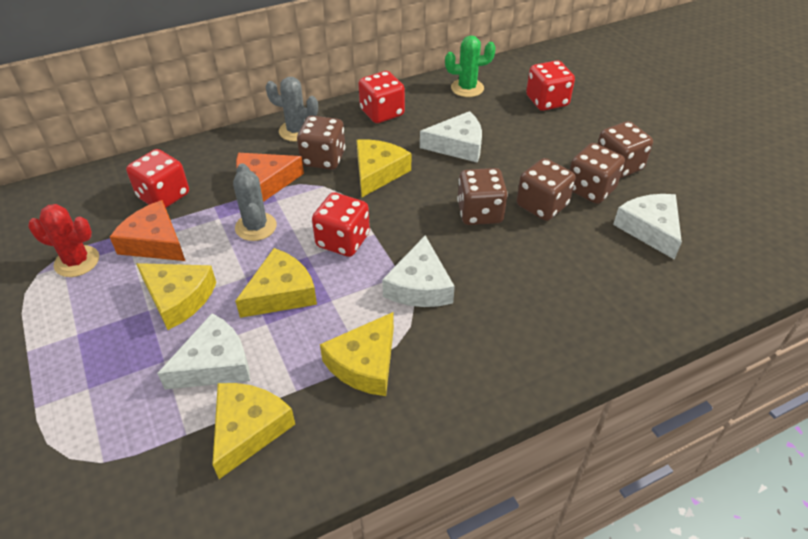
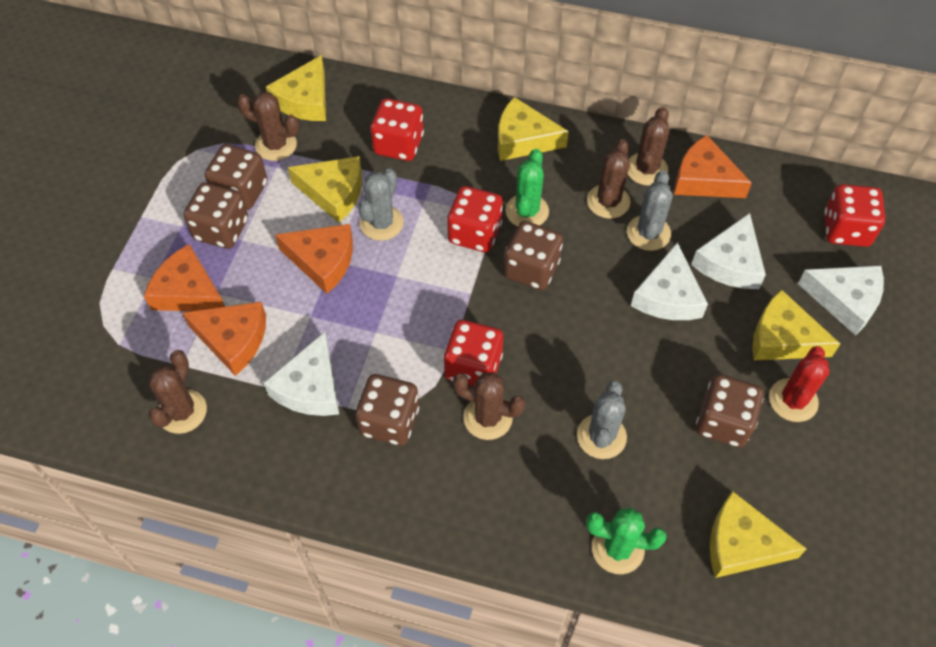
brown cactus: none = 0 -> [149,350,207,434] [237,92,299,161] [453,372,526,440] [587,139,630,219] [628,107,669,186] = 5
green cactus: [445,35,496,97] = 1 -> [505,149,549,226] [586,507,666,574] = 2
grey cactus: [233,163,277,241] [266,77,318,142] = 2 -> [358,168,404,241] [577,381,627,459] [627,170,673,251] = 3
orange cheese: [110,200,185,261] [236,153,304,202] = 2 -> [144,244,225,311] [182,302,266,376] [275,224,353,294] [674,135,752,198] = 4

